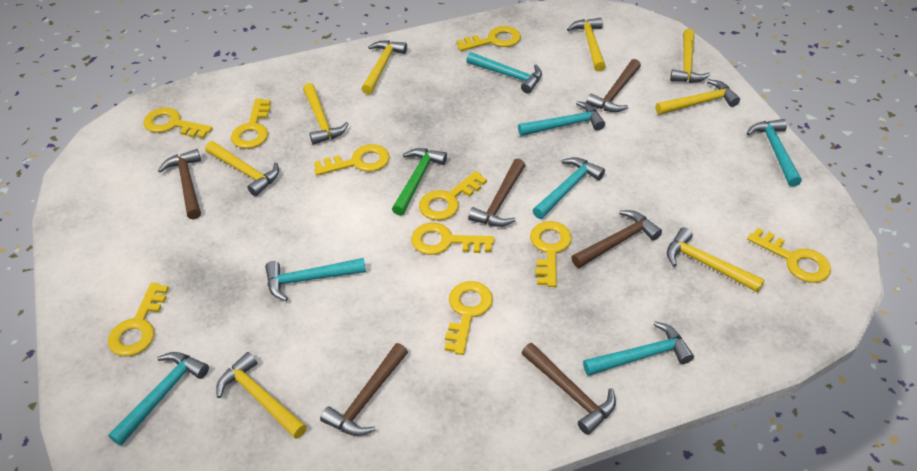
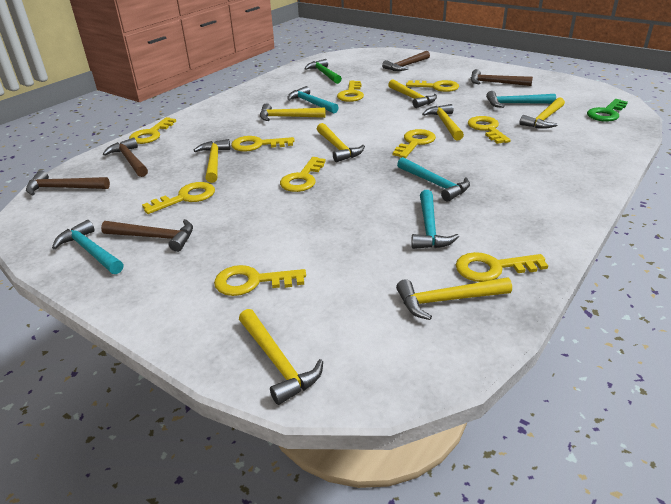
brown hammer: [158,149,201,220] [320,343,408,436] [468,159,525,227] [522,343,616,435] [571,210,662,268] [586,59,641,112] = 6 -> [26,170,110,196] [101,219,193,252] [103,138,148,177] [382,51,430,71] [471,69,533,86] = 5
green key: none = 0 -> [587,99,628,122] = 1
turquoise hammer: [108,352,209,446] [265,258,366,301] [466,52,542,94] [518,101,605,136] [532,157,605,219] [583,321,694,376] [747,119,802,187] = 7 -> [52,220,123,274] [287,86,339,113] [397,157,470,202] [411,190,459,249] [486,91,556,108] = 5

